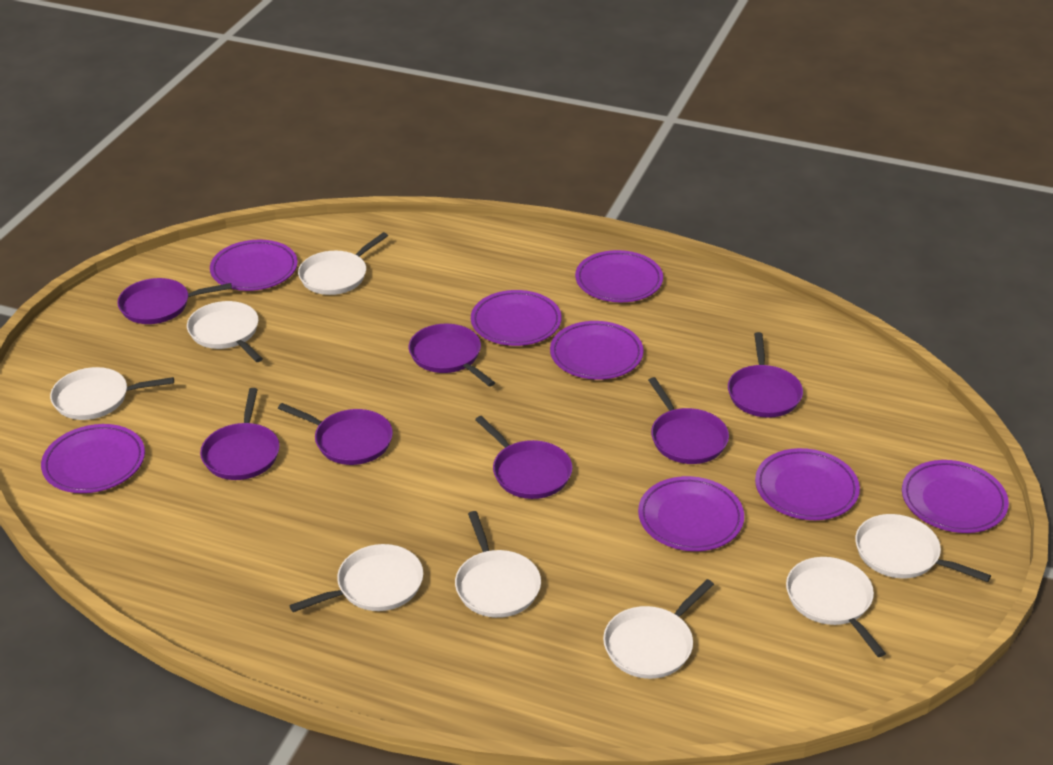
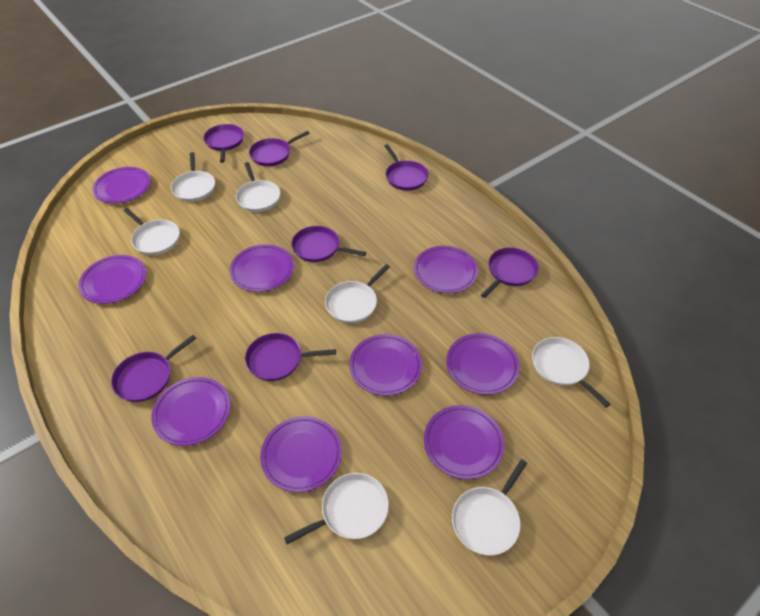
purple plate: [41,424,145,493] [210,240,298,291] [471,290,562,346] [550,321,644,380] [575,250,663,302] [638,476,744,551] [755,448,860,520] [902,460,1009,533] = 8 -> [79,255,146,304] [92,167,151,204] [151,377,230,446] [230,244,294,292] [260,416,342,492] [349,334,422,396] [414,246,478,293] [424,405,504,479] [446,333,519,395] = 9
white pan: [50,367,174,420] [187,301,263,362] [289,544,423,612] [298,232,388,295] [455,511,541,618] [603,579,714,679] [786,557,886,657] [855,514,991,582] = 8 -> [123,208,180,255] [171,152,215,202] [236,162,280,212] [284,473,389,544] [325,264,390,323] [452,459,527,556] [532,337,610,407] = 7

